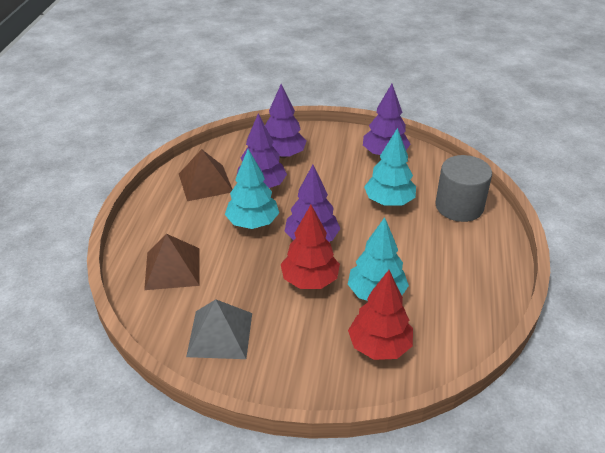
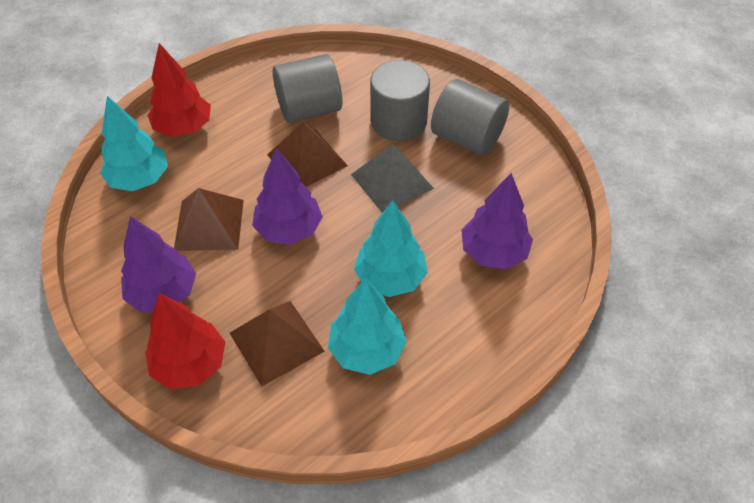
brown pyramid: [144,234,200,290] [179,149,233,201] = 2 -> [174,188,244,251] [230,301,325,386] [267,122,348,187] = 3
grey cylinder: [436,155,492,222] = 1 -> [273,54,342,123] [370,60,430,141] [431,79,509,155] = 3
purple tree: [237,113,287,188] [265,84,307,158] [285,165,340,242] [363,84,410,155] = 4 -> [121,216,196,312] [252,148,323,245] [461,173,533,269] = 3

